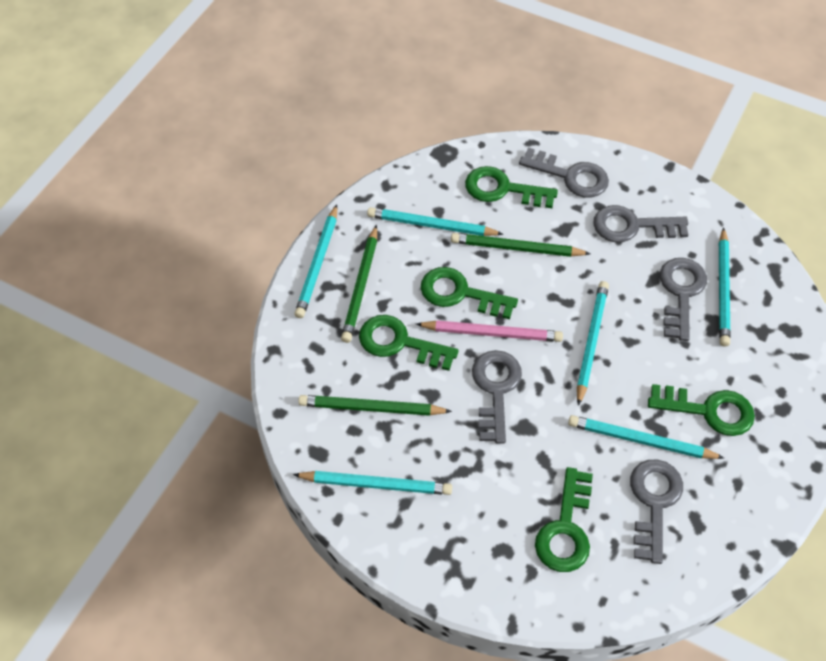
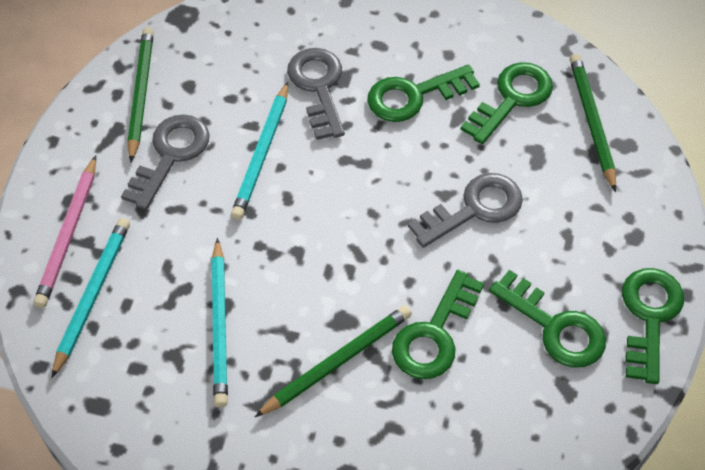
grey key: [472,350,522,444] [519,147,609,198] [593,205,689,242] [630,459,683,564] [660,258,707,341] = 5 -> [121,114,210,210] [287,48,345,140] [408,173,523,248] = 3
turquoise pencil: [293,471,452,495] [294,204,337,318] [367,207,503,236] [568,415,724,459] [577,281,609,406] [719,227,731,346] = 6 -> [52,218,130,378] [212,238,228,407] [231,82,288,220] = 3

